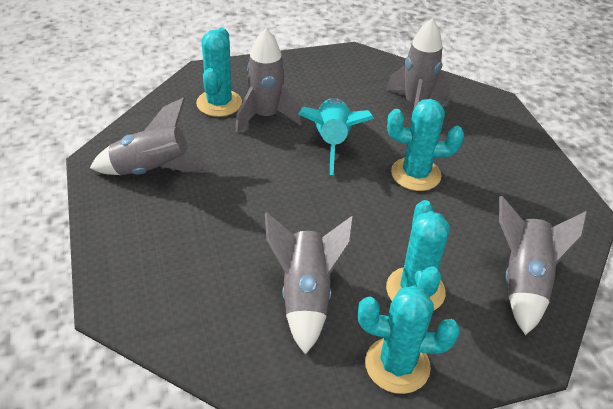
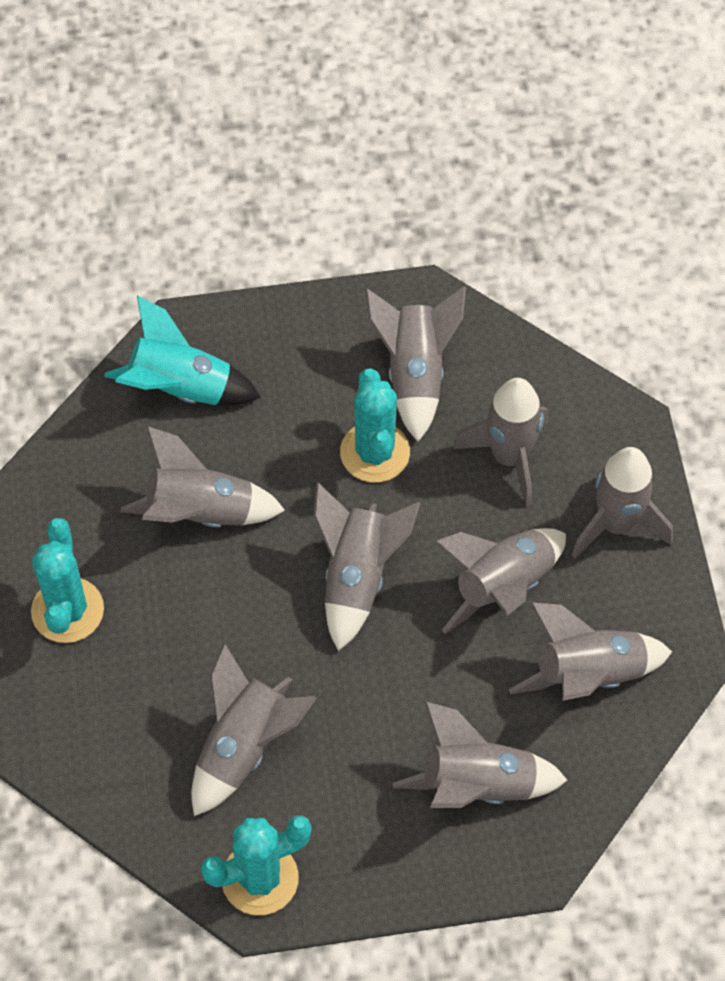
grey rocket: [90,97,209,175] [235,28,302,132] [265,213,354,355] [386,19,450,110] [499,196,587,335] = 5 -> [121,426,285,527] [191,643,316,816] [314,483,421,651] [364,286,466,442] [393,701,567,808] [434,528,566,634] [453,378,548,507] [509,602,672,701] [571,447,673,559] = 9
turquoise cactus: [196,28,242,117] [358,286,460,394] [386,200,450,311] [387,99,464,191] = 4 -> [31,518,104,643] [201,816,312,915] [340,368,410,482] = 3

